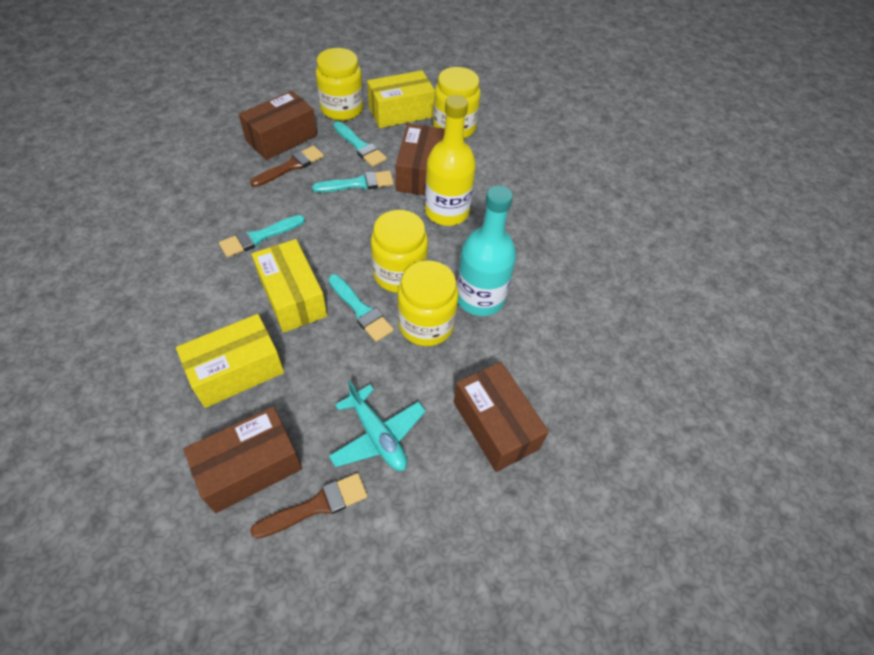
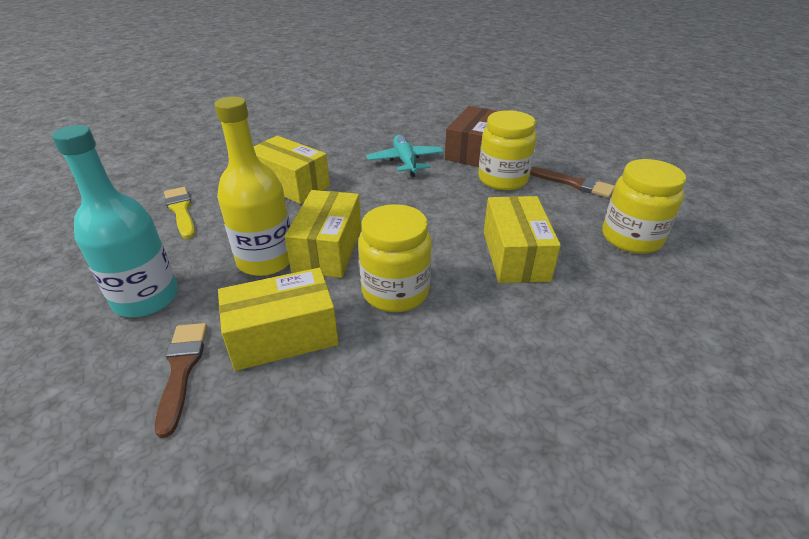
brown box: [183,407,302,513] [239,91,317,160] [396,124,445,195] [454,362,549,472] = 4 -> [445,106,498,167] = 1
turquoise brush: [219,215,305,257] [312,171,394,193] [328,274,394,342] [333,121,387,167] = 4 -> none = 0
yellow box: [176,314,284,408] [252,239,327,333] [367,70,435,128] = 3 -> [218,268,339,371] [253,136,330,204] [285,190,361,278] [484,196,561,283] = 4
yellow brush: none = 0 -> [164,187,195,239] = 1
yellow jar: [316,48,364,121] [371,210,428,293] [397,260,459,346] [433,67,481,139] = 4 -> [358,204,432,312] [478,110,536,191] [602,159,686,254] = 3

